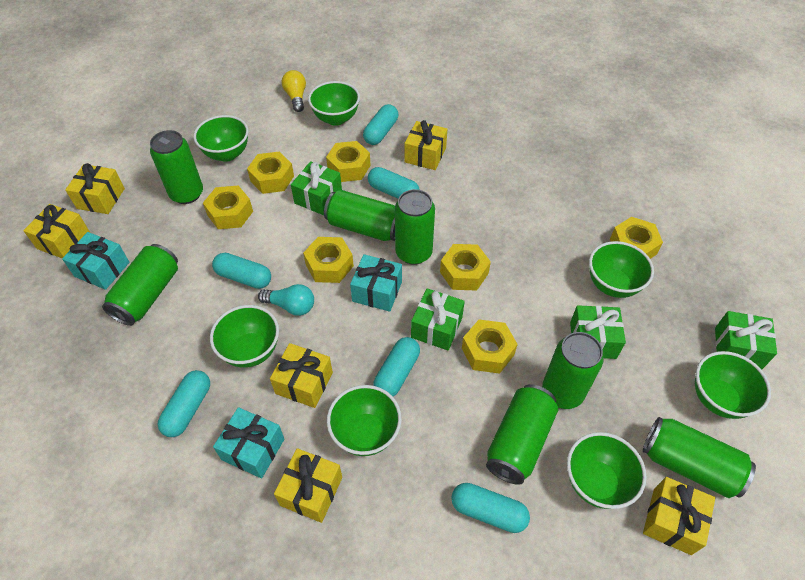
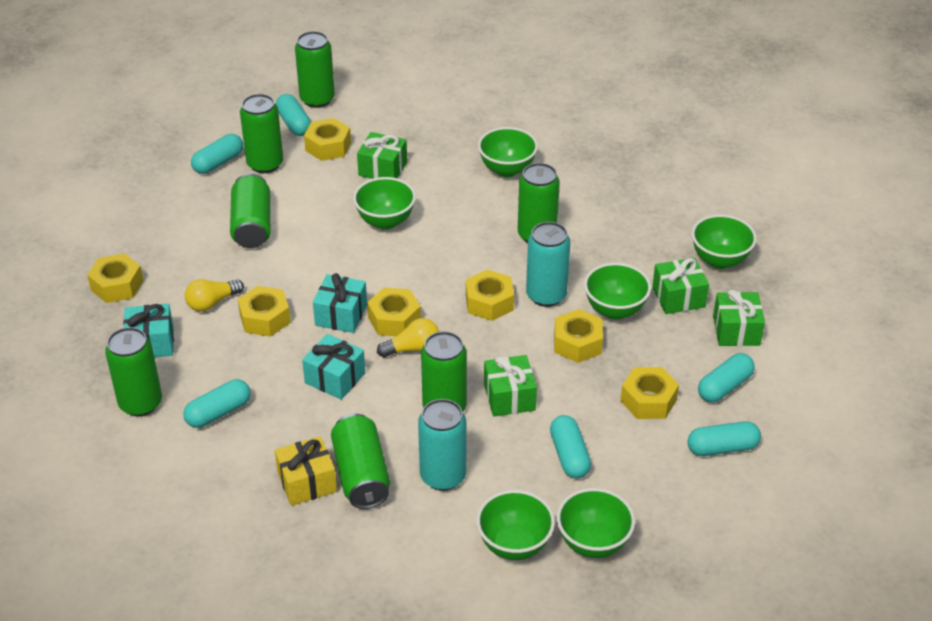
green bowl: [194,115,249,162] [210,305,279,368] [308,81,360,126] [327,385,402,456] [567,432,647,509] [589,241,654,298] [695,351,771,419] = 7 -> [353,177,416,230] [476,490,555,560] [478,127,538,177] [557,488,635,558] [584,263,651,319] [692,215,757,269] = 6
turquoise can: none = 0 -> [418,399,466,491] [526,222,570,307] = 2
turquoise light bulb: [258,284,314,316] = 1 -> none = 0
yellow gift: [23,204,90,258] [65,163,125,214] [270,343,333,408] [274,448,342,523] [404,120,447,170] [643,477,715,555] = 6 -> [275,436,337,506] = 1
yellow light bulb: [282,70,306,112] = 1 -> [185,279,244,312] [377,318,439,357] = 2

